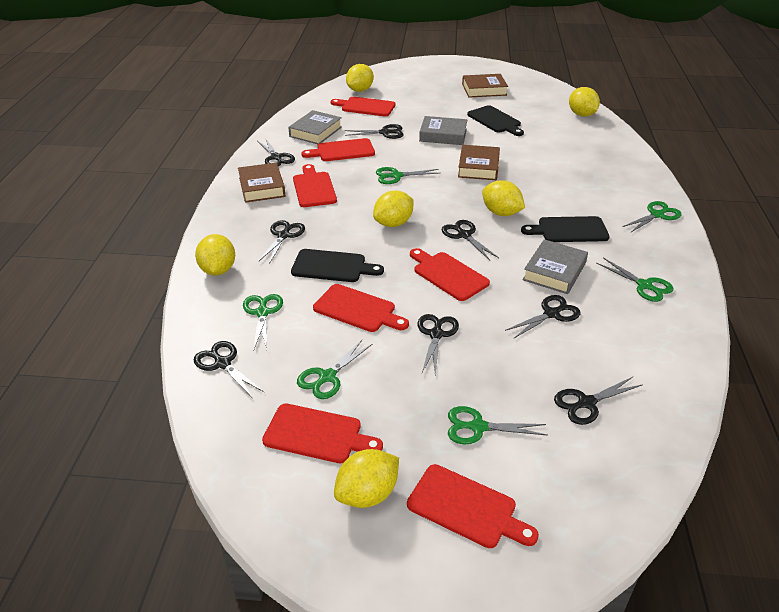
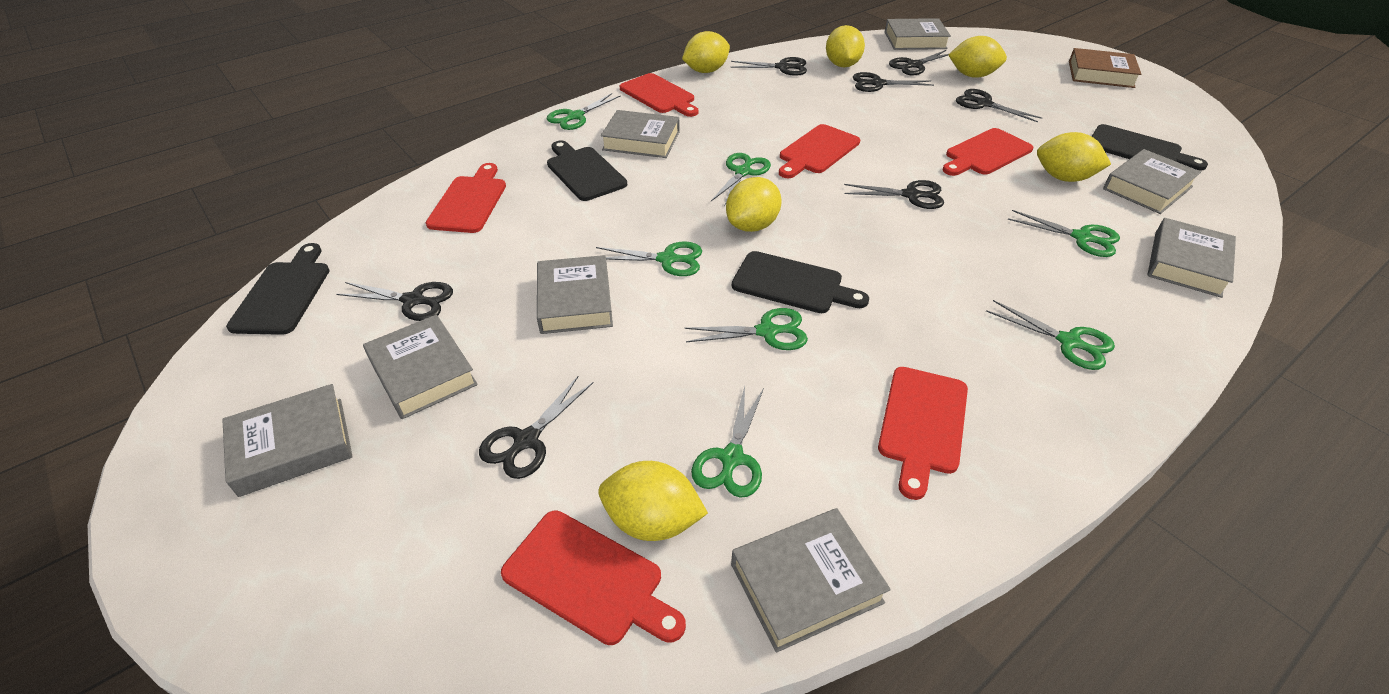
black cutting board: [291,249,384,282] [467,105,524,136] [521,216,610,242] = 3 -> [226,243,330,335] [547,141,627,201] [732,251,869,313] [1091,124,1208,170] = 4
black scissors: [194,341,265,399] [258,138,295,166] [258,220,305,264] [345,124,404,139] [417,314,459,374] [441,220,499,260] [505,295,580,338] [554,377,642,425] = 8 -> [337,282,453,321] [479,375,593,479] [731,57,807,76] [844,180,944,209] [853,72,934,92] [889,50,948,76] [956,89,1042,122] = 7
brown book: [238,163,285,203] [458,145,500,180] [462,74,508,98] = 3 -> [1069,48,1141,88] = 1
green scissors: [243,294,283,349] [297,340,372,399] [376,167,440,184] [448,406,547,444] [596,258,674,302] [622,201,682,233] = 6 -> [547,93,621,130] [596,241,702,276] [684,308,808,350] [691,386,764,498] [711,153,771,206] [986,300,1115,370] [1008,210,1120,257] = 7
grey book: [288,110,342,144] [419,116,467,145] [523,239,588,294] = 3 -> [222,384,353,497] [363,315,478,419] [537,255,613,334] [601,110,680,158] [731,508,891,653] [885,18,951,50] [1103,149,1201,214] [1147,218,1236,298] = 8
red cutting board: [262,404,383,463] [293,164,337,207] [301,138,375,161] [313,284,409,332] [330,97,395,116] [407,464,539,548] [410,248,490,301] = 7 -> [426,163,506,233] [501,510,686,645] [620,73,699,117] [779,124,860,178] [878,367,968,500] [943,128,1033,176] = 6

